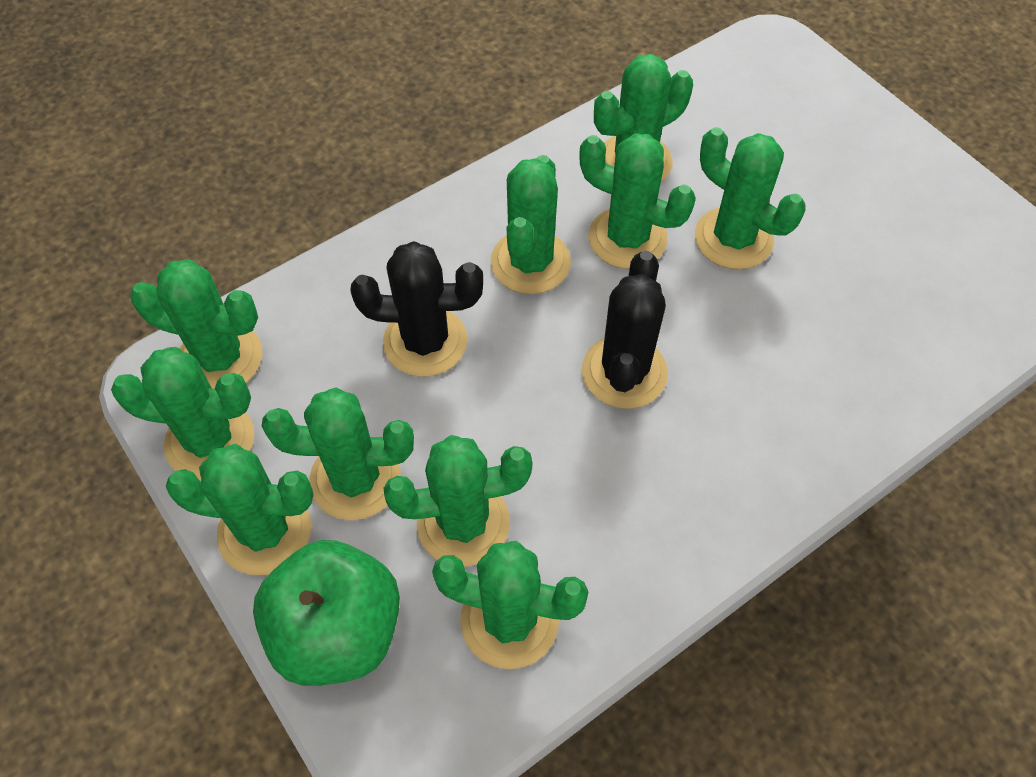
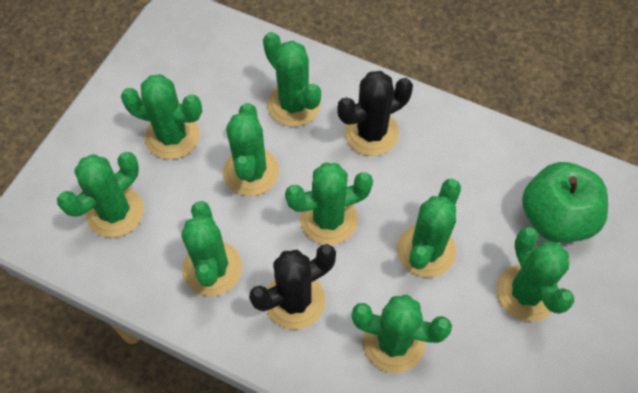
green cactus: [111,347,254,480] [130,259,263,389] [166,444,314,575] [262,387,414,520] [383,435,533,566] [432,541,588,669] [490,155,571,294] [579,133,696,269] [594,54,693,182] [695,127,806,269] = 10 -> [57,152,144,238] [121,74,202,159] [181,201,242,296] [223,103,279,196] [263,32,321,127] [285,162,373,245] [352,295,452,373] [397,179,461,278] [496,227,574,322] = 9

